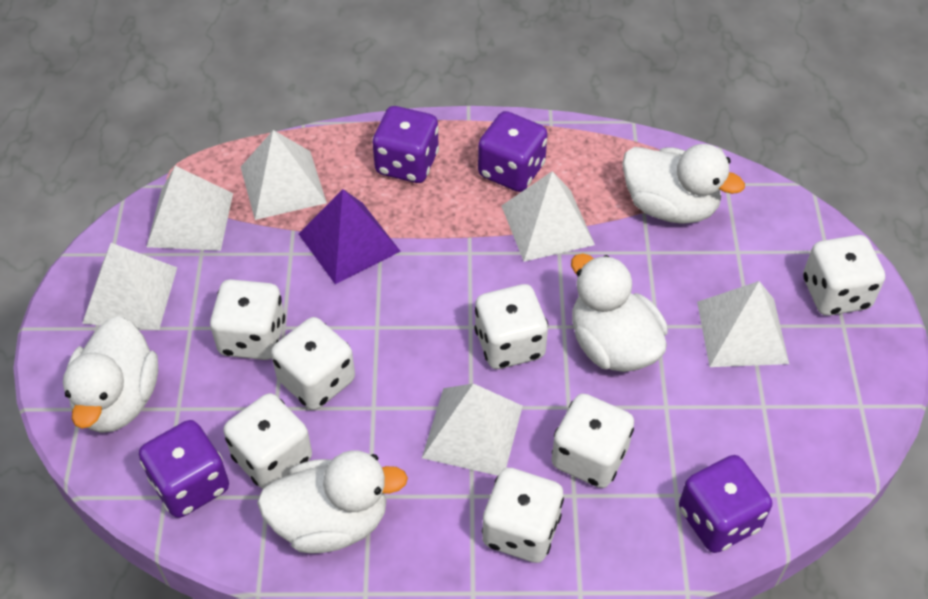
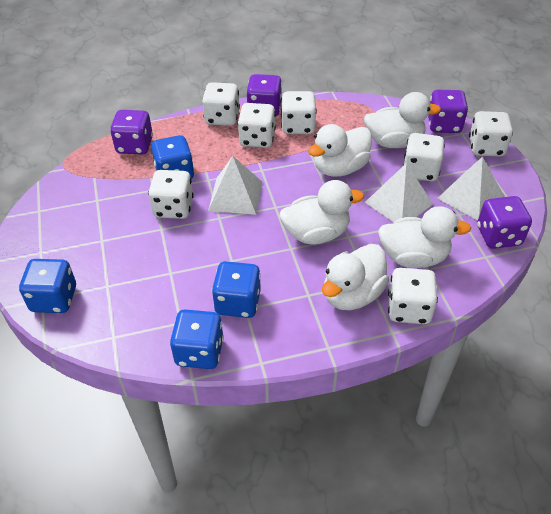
blue dice: none = 0 -> [19,259,76,313] [151,135,194,179] [170,309,224,369] [212,261,261,318] = 4
purple pyramid: [299,189,401,284] = 1 -> none = 0
white duck: [63,316,158,433] [257,450,408,553] [571,254,668,372] [622,144,745,224] = 4 -> [279,180,364,245] [308,124,372,177] [322,244,389,310] [364,92,441,148] [378,206,471,268] = 5
white pyramid: [82,243,177,330] [147,166,233,251] [241,130,327,220] [422,383,523,476] [502,171,595,262] [697,281,789,367] = 6 -> [208,156,262,215] [365,163,433,222] [437,157,504,221] = 3

